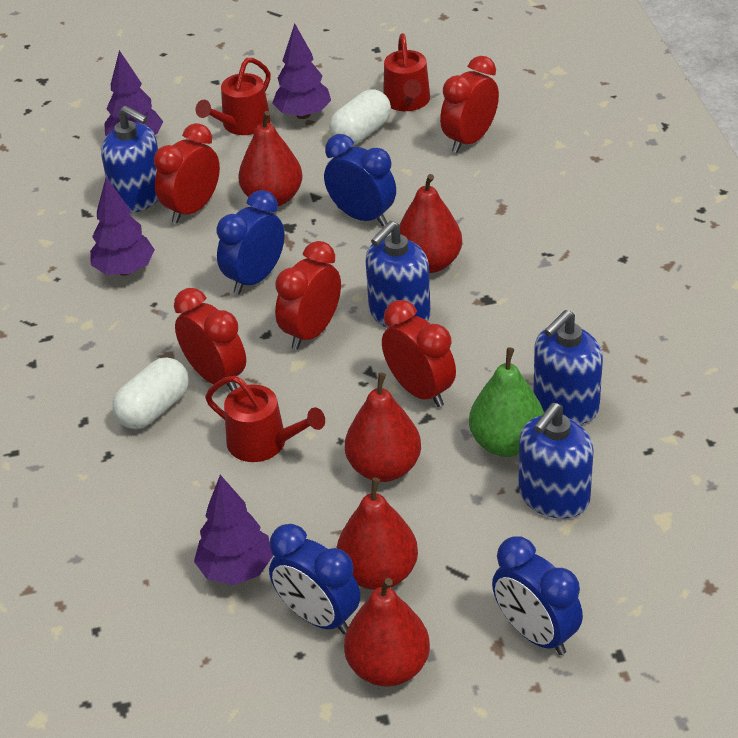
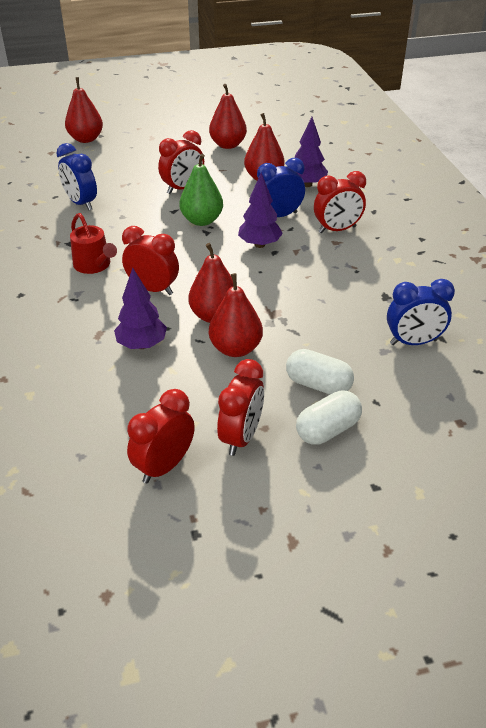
blue clock: [217,190,285,294] [269,524,360,634] [324,134,396,226] [492,537,583,655] = 4 -> [56,143,97,210] [257,158,305,217] [387,279,455,345] = 3
blue soap dispenser: [101,106,158,213] [366,221,431,328] [518,403,594,519] [533,310,603,424] = 4 -> none = 0
purple tree: [90,177,155,276] [104,50,163,136] [194,475,273,585] [272,23,331,119] = 4 -> [114,268,167,349] [238,172,283,248] [294,117,328,187] = 3
red watering can: [196,58,271,135] [205,376,325,462] [383,33,430,111] = 3 -> [70,213,117,274] = 1

